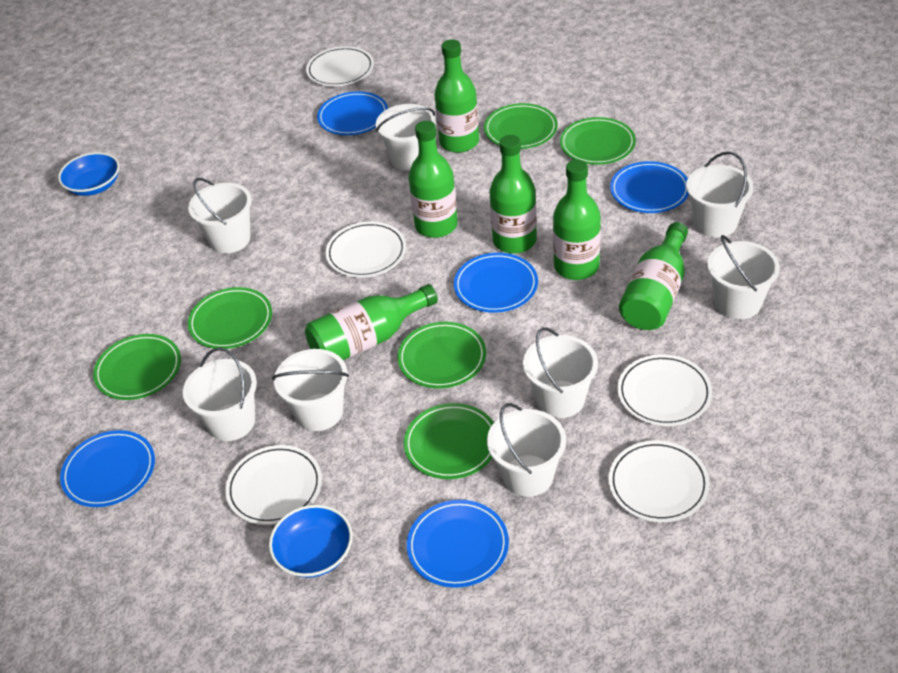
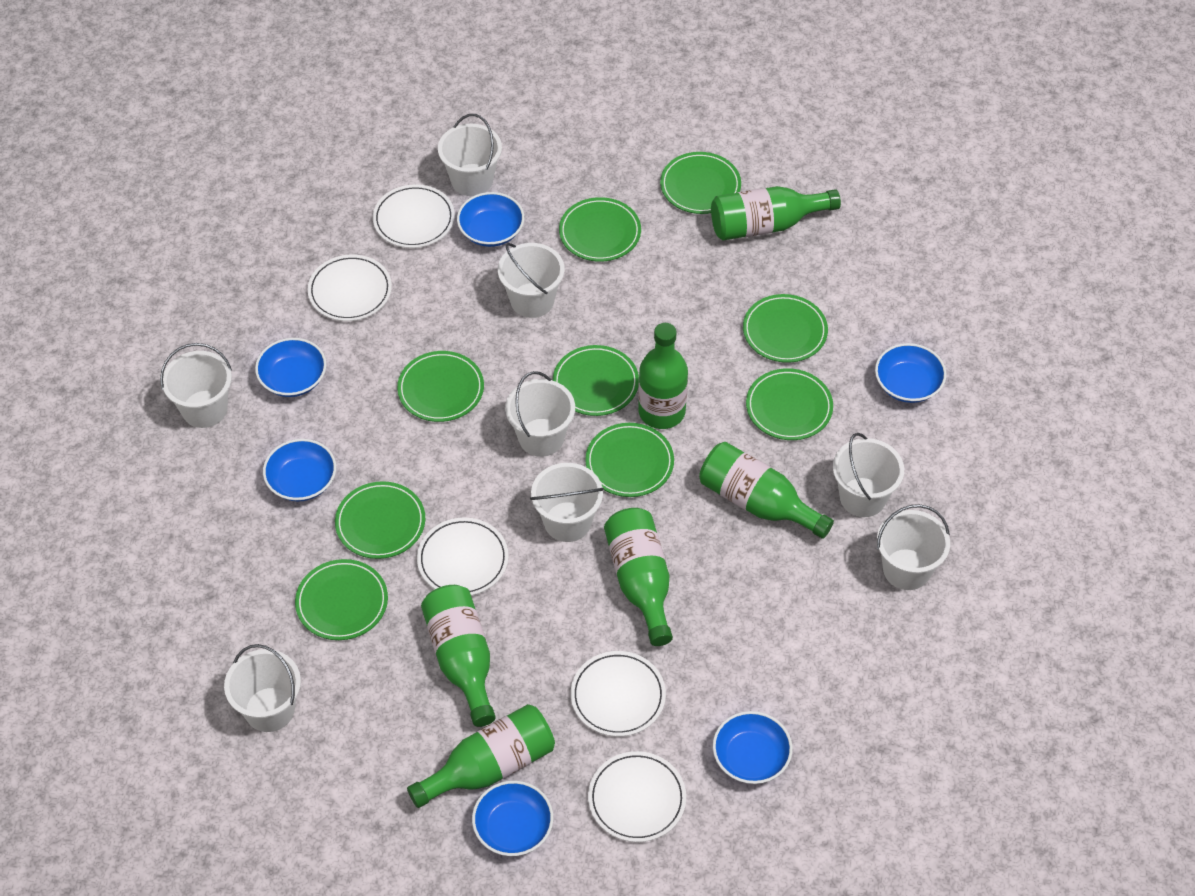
blue bowl: [58,152,120,196] [269,505,353,578] = 2 -> [255,338,326,397] [263,439,336,501] [457,192,524,247] [472,781,553,856] [713,711,793,784] [875,343,946,403] = 6
blue plate: [60,430,155,507] [317,92,388,135] [407,500,509,588] [454,253,538,313] [610,161,689,213] = 5 -> none = 0
green plate: [93,334,181,400] [188,287,272,349] [397,322,486,389] [404,403,494,479] [484,103,558,149] [560,117,636,165] = 6 -> [295,559,388,640] [335,481,425,559] [397,351,484,422] [553,345,639,416] [559,197,641,262] [585,423,674,497] [660,152,741,214] [743,294,828,363] [746,368,833,440] = 9

